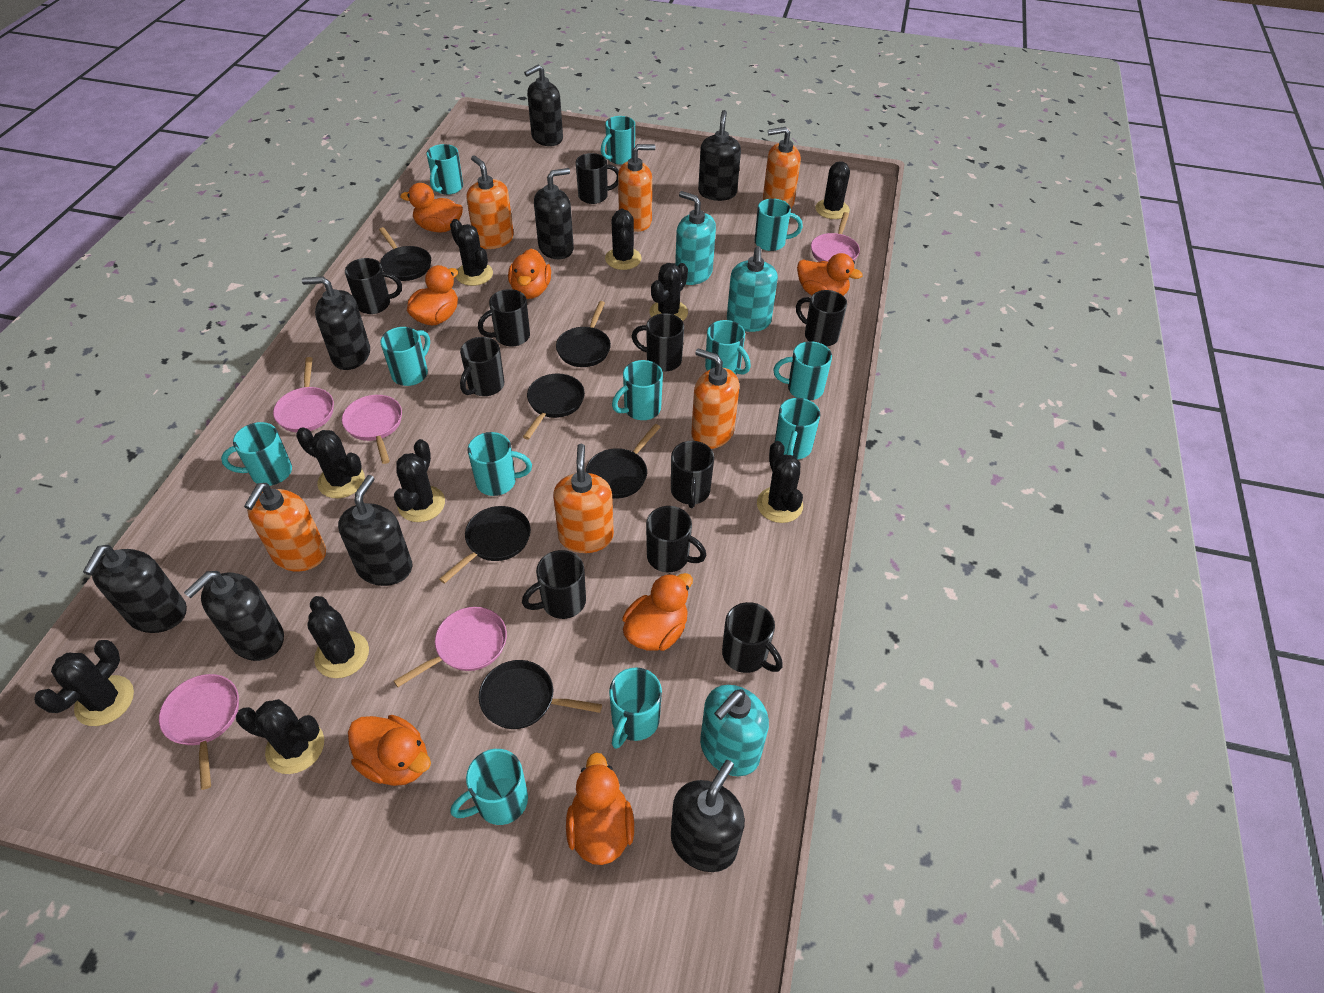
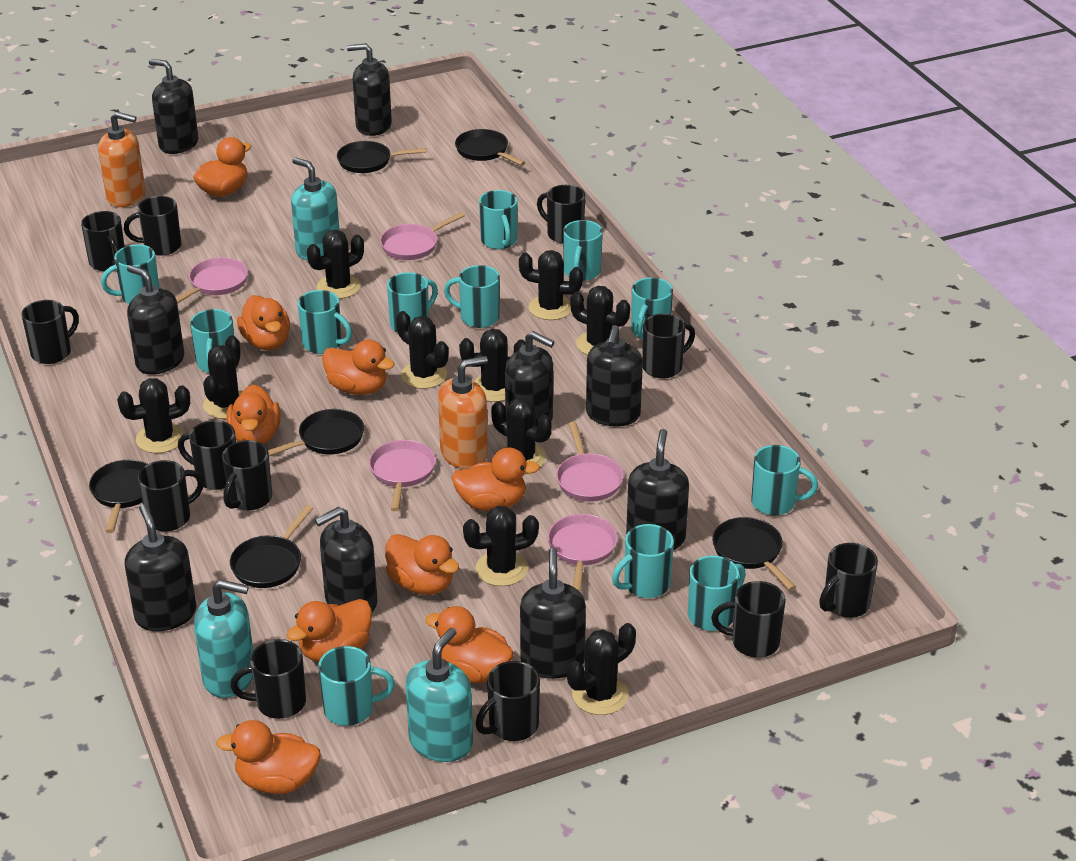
black mug: [345,258,402,314] [460,337,504,396] [478,289,530,347] [522,550,586,619] [576,153,619,204] [632,313,684,372] [646,506,707,572] [671,441,714,508] [722,602,783,673] [796,290,847,347] = 10 -> [21,300,79,364] [81,211,125,271] [124,196,181,256] [138,460,204,532] [178,420,236,490] [222,440,272,511] [230,639,306,719] [476,661,540,741] [537,185,585,244] [642,314,695,378] [711,581,786,658] [819,543,878,618] = 12
black soap dispenser: [83,545,187,633] [184,571,284,661] [302,276,370,370] [338,475,412,586] [524,65,563,146] [534,168,574,259] [671,760,745,872] [698,110,741,201] = 8 -> [124,504,196,631] [127,265,184,375] [149,59,198,154] [315,506,377,612] [347,43,392,136] [505,331,554,426] [520,548,586,679] [586,325,643,427] [626,429,689,550] = 9
orange duck: [348,715,431,786] [400,183,463,232] [407,265,458,325] [508,248,551,299] [566,752,634,865] [623,573,693,651] [797,253,863,296] = 7 -> [193,137,251,197] [216,720,321,794] [226,384,281,444] [237,295,290,350] [287,599,372,662] [322,340,394,395] [385,534,459,595] [425,606,514,683] [451,447,540,511] = 9
orange soap dispenser: [244,483,326,571] [466,155,514,249] [553,444,614,553] [618,144,656,232] [691,348,739,449] [763,127,801,208] = 6 -> [98,112,146,207] [438,356,488,469] = 2

